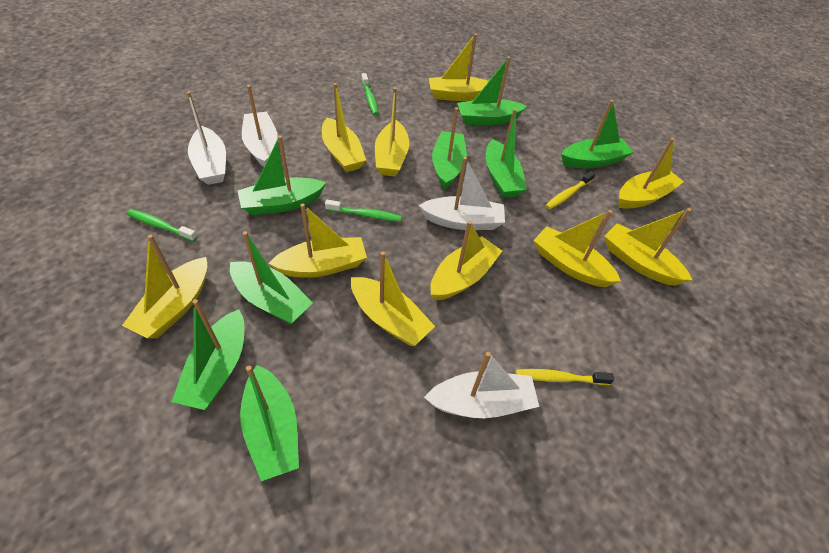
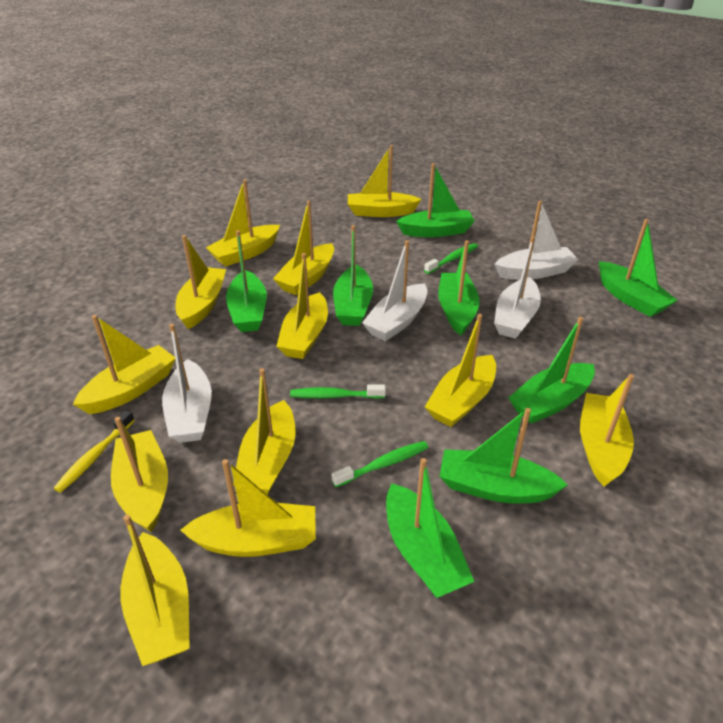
yellow boat: [122,235,207,338] [268,204,367,278] [322,83,366,172] [351,251,435,346] [375,87,409,176] [429,34,489,101] [430,221,502,301] [533,210,621,287] [604,208,692,286] [619,138,684,209] = 10 -> [73,315,175,414] [111,417,168,533] [120,515,190,666] [176,235,226,329] [180,459,316,557] [206,179,280,267] [233,368,295,495] [273,201,334,295] [276,253,328,359] [348,145,421,217] [425,314,496,427] [580,374,634,487] = 12
yellow toothbrush: [516,369,614,385] [545,171,595,210] = 2 -> [54,410,135,493] = 1

